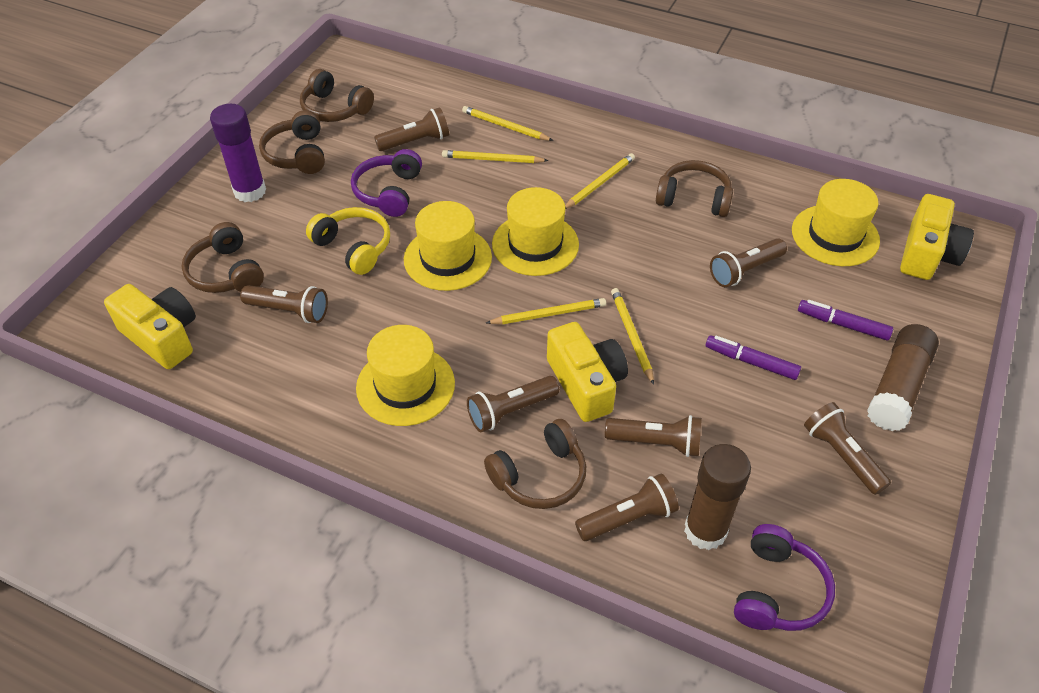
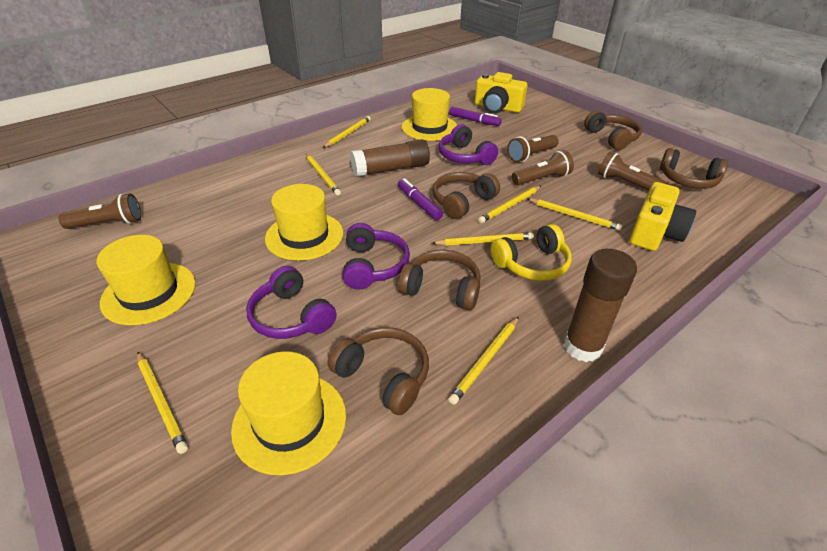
brown flashlight: [240,285,328,323] [374,107,449,151] [467,376,560,432] [575,474,679,541] [605,415,702,457] [710,238,787,287] [804,402,891,495] = 7 -> [59,194,141,229] [507,135,559,162] [512,150,574,185] [598,151,665,191] = 4
purple glue stick: [210,104,266,202] = 1 -> none = 0
purple headphones: [351,149,422,217] [734,524,835,631] = 2 -> [246,266,337,339] [343,223,410,290] [439,124,498,165] = 3
yellow camera: [104,284,196,369] [547,322,628,422] [900,194,974,280] = 3 -> [475,72,527,113] [629,182,696,251] = 2
yellow pencil: [442,150,549,163] [462,106,553,141] [486,298,606,324] [565,153,635,209] [611,288,654,385] = 5 -> [137,352,188,454] [306,154,341,195] [323,116,371,148] [432,232,534,246] [448,317,519,405] [478,186,541,223] [527,198,622,231] = 7

